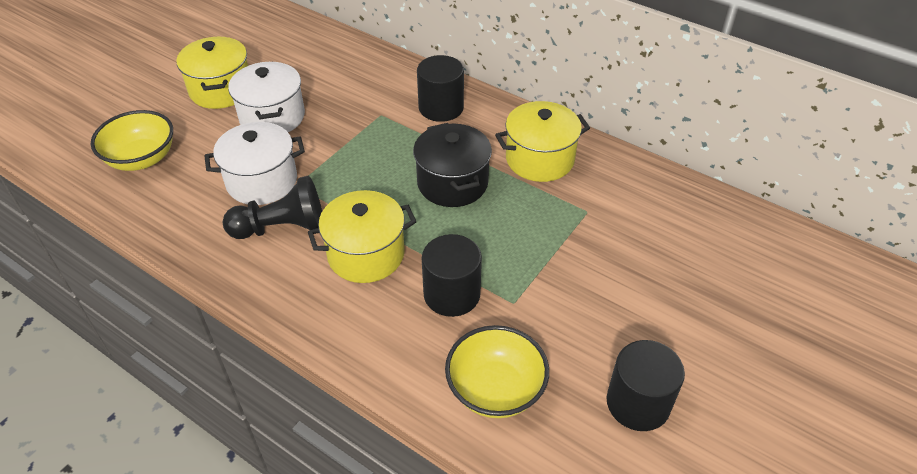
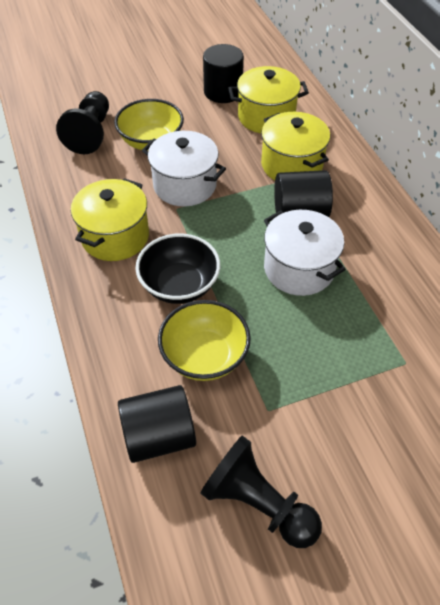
black bowl: none = 0 -> [135,234,220,304] = 1
black pawn: [223,176,322,239] = 1 -> [56,91,109,154] [200,435,322,548] = 2
black pot: [413,123,492,207] = 1 -> none = 0

